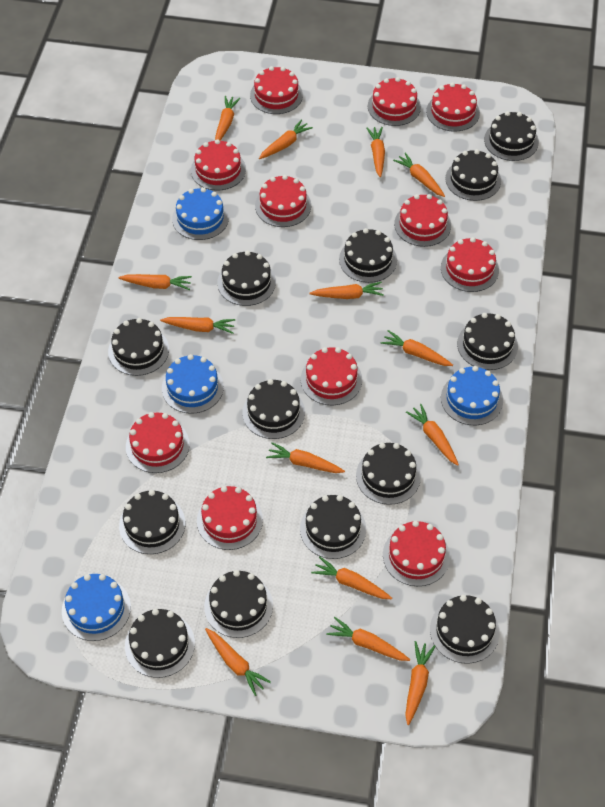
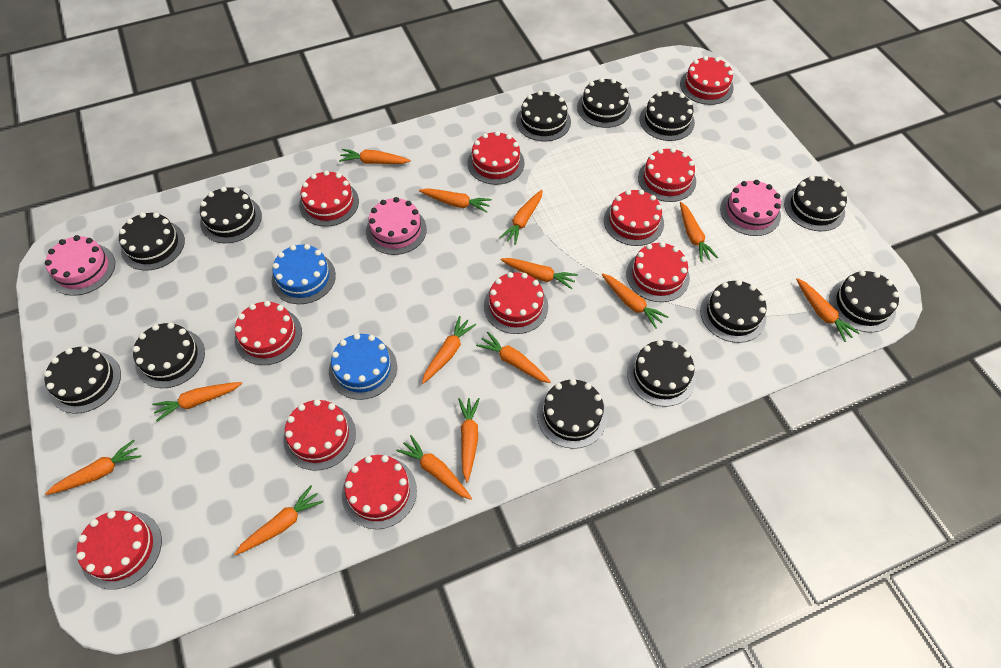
black cake: [108,318,169,376] [119,490,185,554] [125,609,195,678] [204,570,273,638] [217,251,276,306] [242,379,305,439] [300,495,366,559] [339,228,397,283] [356,443,421,505] [430,595,500,664] [446,149,501,201] [457,313,518,370] [484,111,539,161] = 13 -> [44,346,121,414] [119,212,185,271] [133,323,205,388] [200,187,262,243] [516,91,571,142] [537,379,608,449] [577,78,631,128] [627,340,696,407] [640,90,695,141] [700,280,767,343] [784,176,847,231] [829,270,900,333] = 12
blue cake: [62,574,131,641] [162,354,224,414] [172,187,229,240] [441,366,503,425] = 4 -> [272,244,336,304] [329,333,397,400] = 2
pink cake: none = 0 -> [45,235,115,296] [366,197,427,255] [720,180,781,236] = 3

